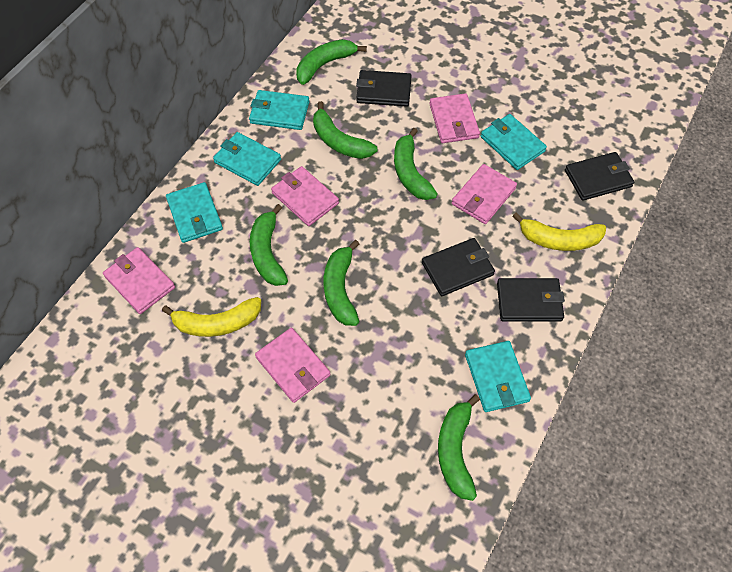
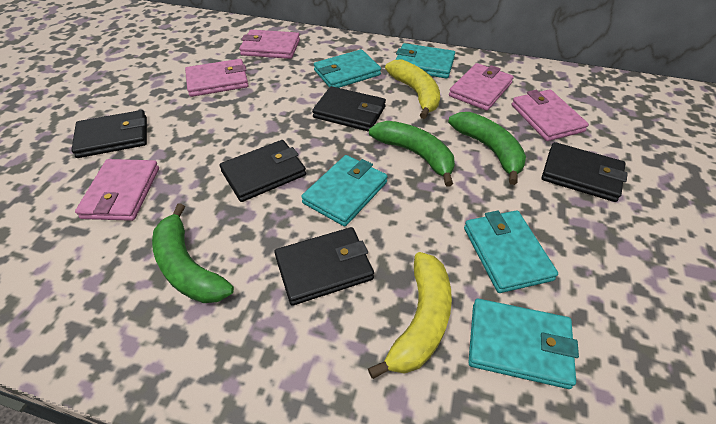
black wallet: [356,70,412,107] [422,238,495,296] [497,278,565,322] [565,152,634,201] = 4 -> [72,110,147,158] [220,140,306,202] [274,227,374,306] [312,86,386,132] [542,142,628,202] = 5
green banana: [250,204,288,286] [296,39,367,85] [313,101,377,159] [324,240,359,326] [394,128,437,200] [438,394,480,501] = 6 -> [152,203,234,303] [369,121,455,187] [448,112,526,185] = 3

